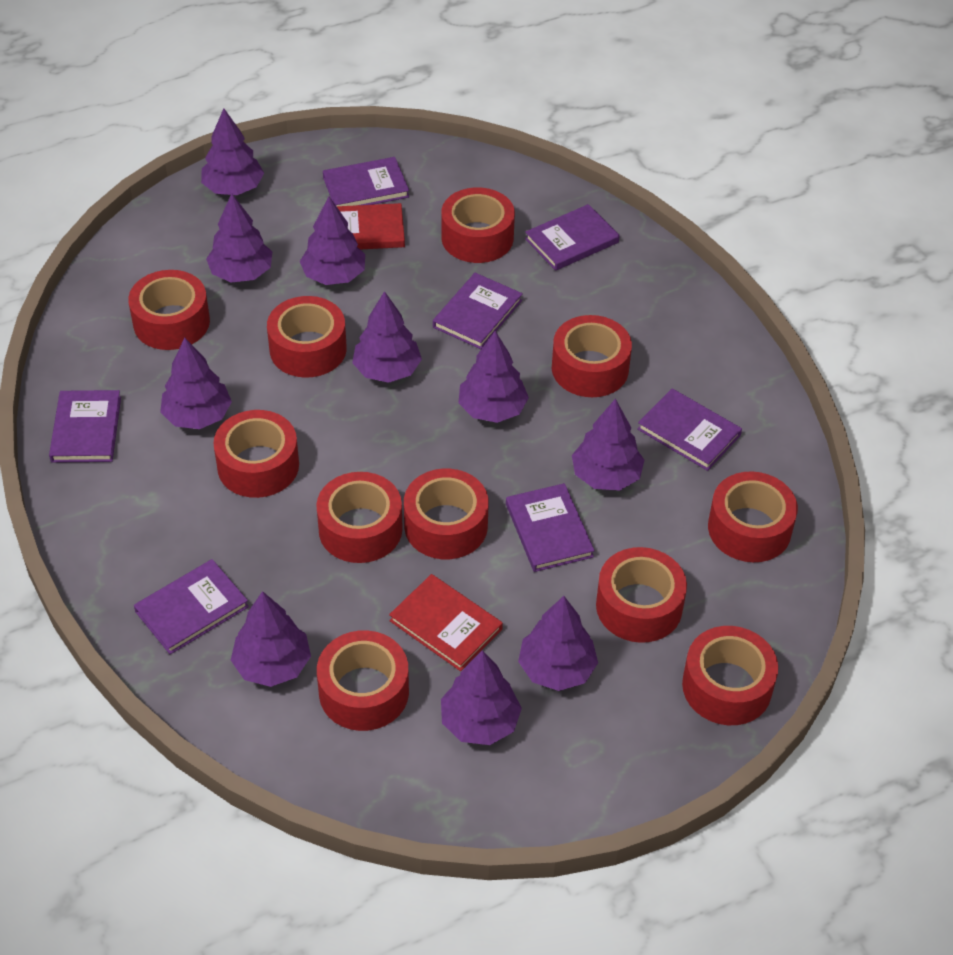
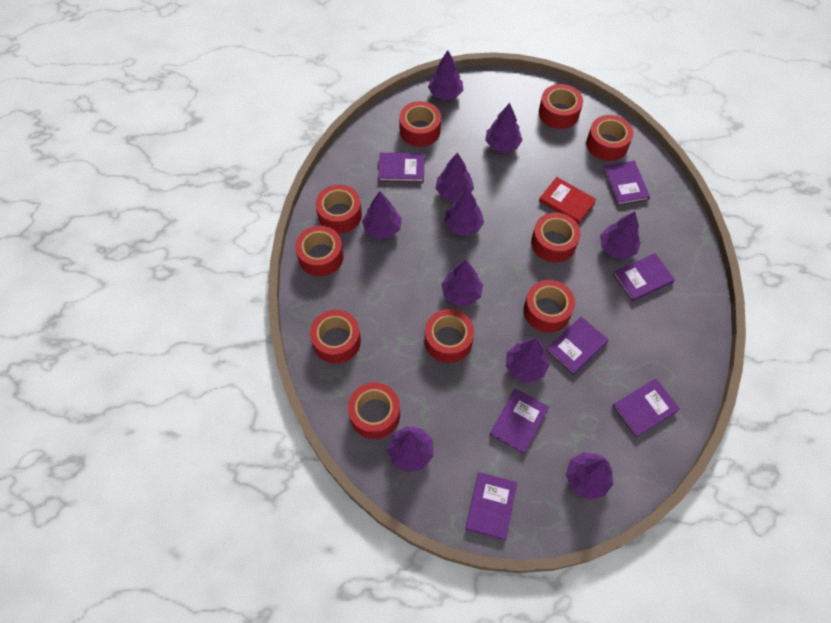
red book: [337,203,405,250] [389,574,503,671] = 2 -> [539,177,596,224] = 1
red tape: [128,270,210,350] [214,410,299,498] [267,296,347,378] [316,472,403,563] [317,630,409,731] [404,469,489,559] [441,187,515,263] [552,315,632,397] [596,547,687,643] [682,626,778,725] [708,471,798,562] = 11 -> [295,226,344,276] [310,310,361,364] [315,185,362,233] [348,382,400,439] [399,101,441,147] [425,309,474,363] [524,280,575,333] [531,213,581,263] [539,84,583,129] [586,115,633,161] = 10

